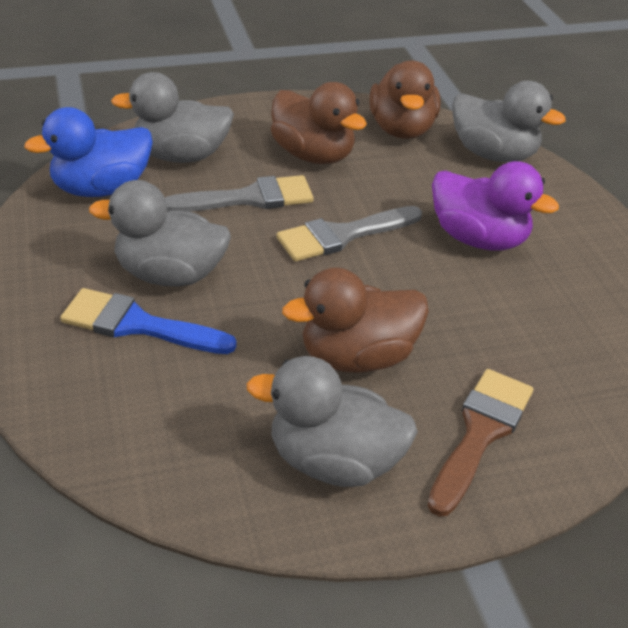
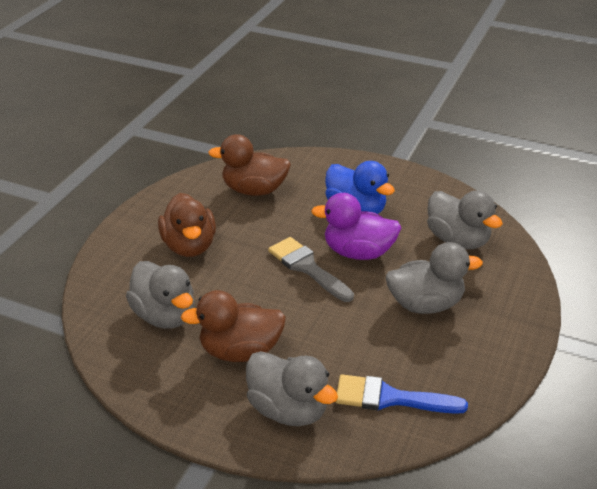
brown brush: [428,369,533,517] = 1 -> none = 0
grey brush: [165,175,314,212] [277,206,422,261] = 2 -> [268,237,354,302] = 1

